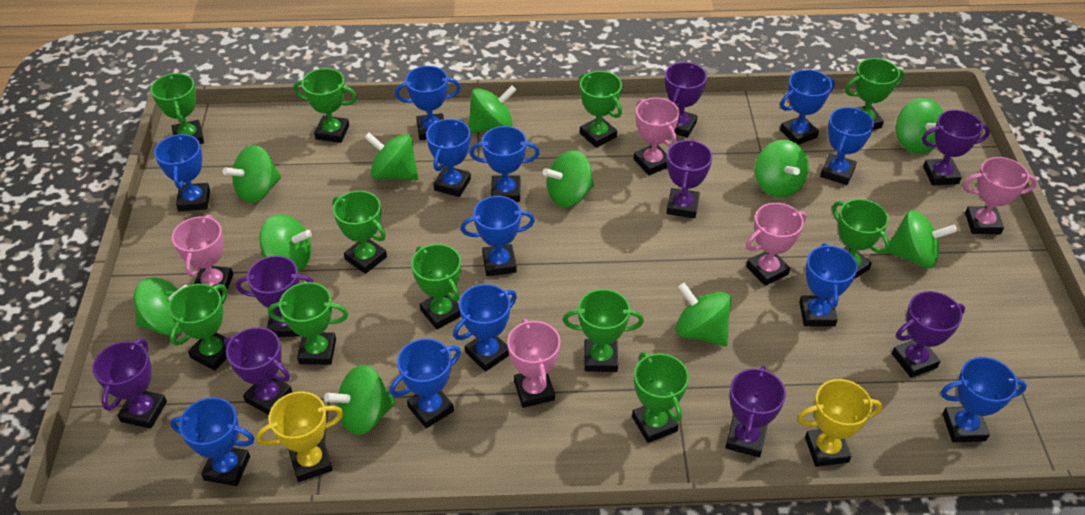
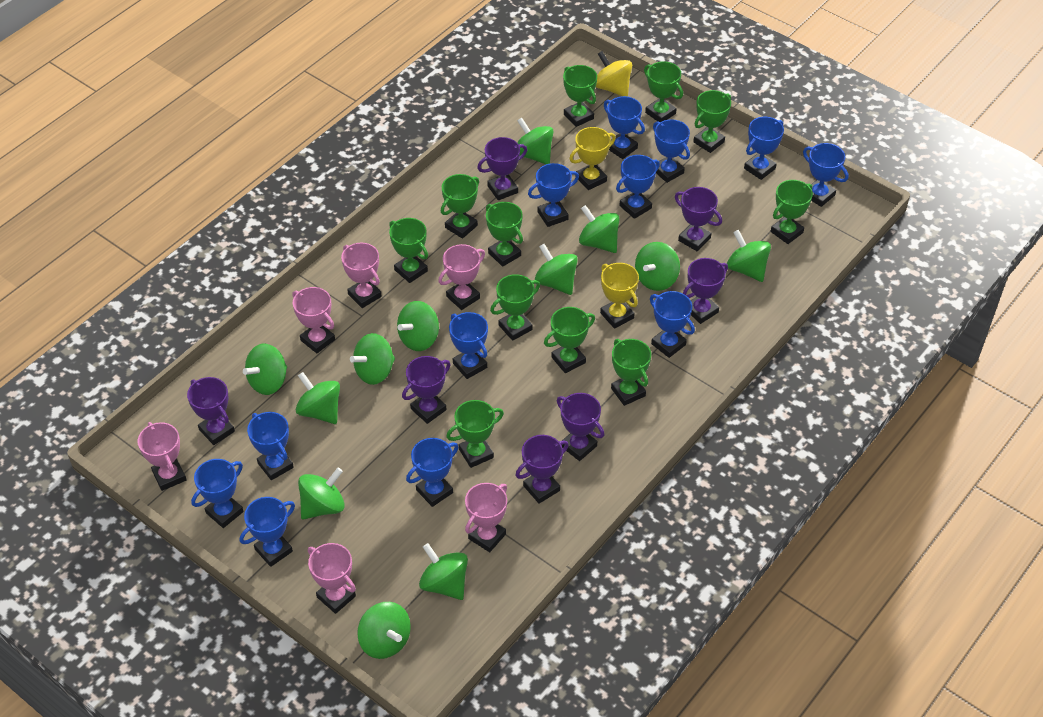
green spinning top: [134,278,188,336] [223,145,281,203] [259,214,312,272] [324,365,396,435] [364,133,418,180] [468,85,516,133] [543,150,594,207] [676,283,731,346] [755,140,809,197] [886,210,957,269] [896,98,943,154] = 11 -> [243,344,287,395] [296,372,340,424] [298,468,345,520] [350,333,395,385] [357,602,411,659] [397,301,439,351] [419,543,468,600] [517,118,553,164] [535,244,578,295] [579,205,620,253] [635,242,680,291] [727,230,771,282] = 12
pink trophy: [172,214,233,296] [507,319,560,408] [634,98,679,175] [746,203,806,286] [963,157,1037,234] = 5 -> [138,422,187,491] [293,287,335,353] [308,543,356,614] [341,243,382,308] [438,244,485,310] [465,483,507,552] = 6
purple trophy: [92,338,167,429] [224,327,292,415] [236,256,314,337] [665,62,707,138] [667,139,712,218] [725,366,786,457] [892,291,965,378] [922,110,990,186] = 8 -> [187,377,235,445] [402,356,450,424] [477,137,527,200] [515,435,569,504] [557,393,604,461] [675,187,722,251] [683,258,728,324] = 7
yellow spinning top: none = 0 -> [596,51,632,97] = 1

